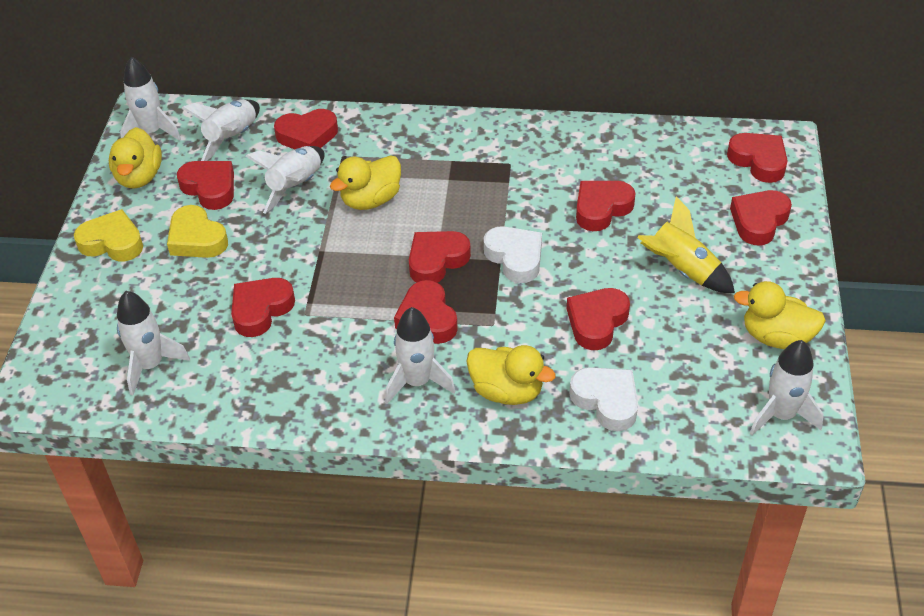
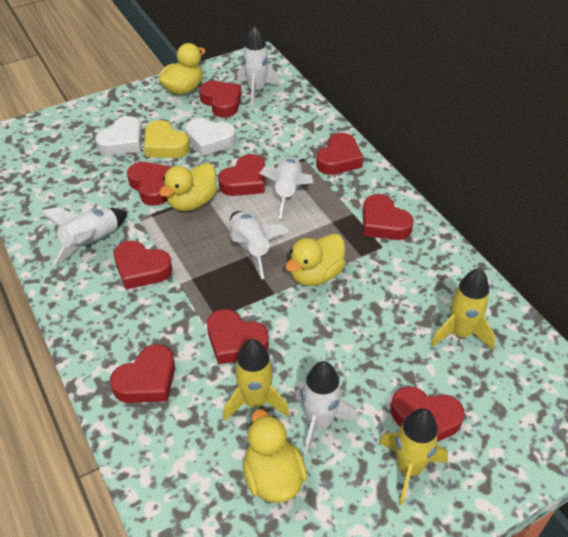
white rocket: [117,291,190,395] [120,57,181,141] [182,99,260,161] [246,146,325,214] [385,307,455,404] [750,340,823,435] = 6 -> [40,207,127,265] [230,211,290,279] [237,25,281,106] [259,156,314,219] [295,361,357,456] = 5
yellow heart: [74,209,143,261] [167,205,228,258] = 2 -> [144,120,190,158] = 1
yellow rocket: [637,196,735,293] = 1 -> [223,339,290,421] [379,408,448,505] [431,268,495,350] = 3

